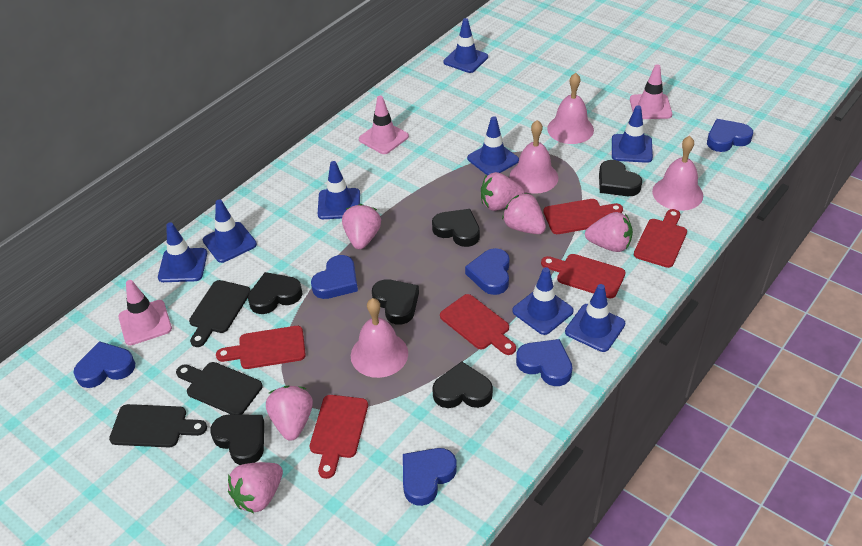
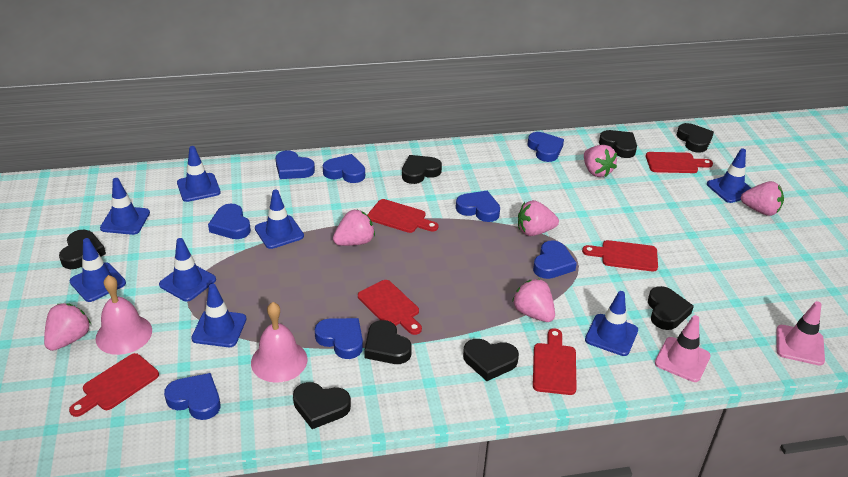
black cutting board: [109,404,207,447] [176,362,262,415] [189,280,251,347] = 3 -> none = 0
black heart: [210,414,264,465] [248,272,303,314] [372,279,419,325] [432,209,480,247] [432,362,493,408] [599,160,642,196] = 6 -> [59,230,106,269] [293,382,351,429] [364,320,412,364] [402,155,442,184] [463,339,519,381] [599,130,637,158] [648,286,694,330] [677,123,714,153] = 8
blue heart: [74,341,135,388] [311,255,358,299] [403,448,457,506] [465,248,510,295] [516,339,572,386] [707,119,753,152] = 6 -> [164,373,220,420] [208,204,251,239] [276,150,315,179] [315,318,363,359] [323,154,365,183] [456,191,500,222] [527,132,564,162] [533,240,577,279] = 8
pink bell: [351,298,408,378] [510,120,558,194] [547,73,594,144] [652,136,703,211] = 4 -> [95,275,152,355] [251,302,307,383] = 2
pink traffic cone: [118,280,172,345] [359,96,409,154] [630,64,672,119] = 3 -> [655,315,711,382] [776,301,825,366] = 2

